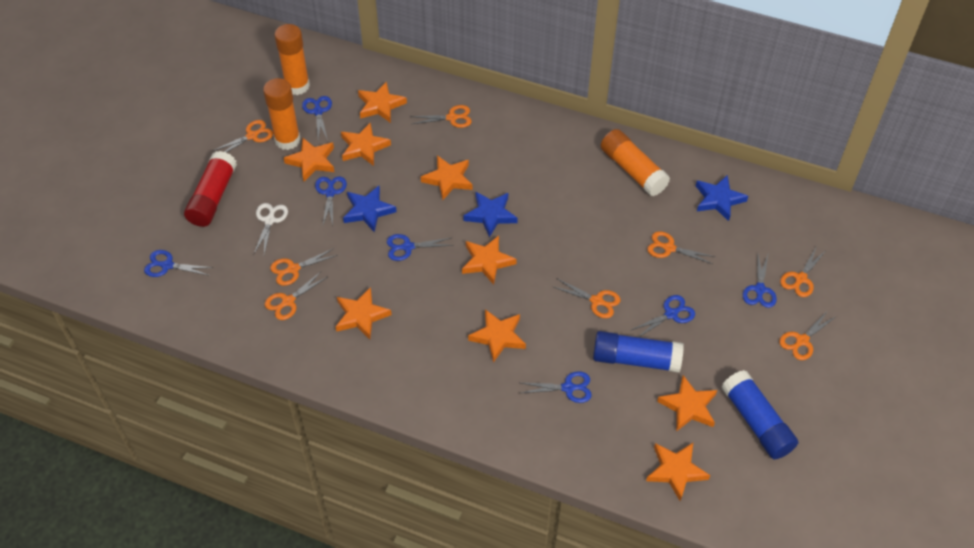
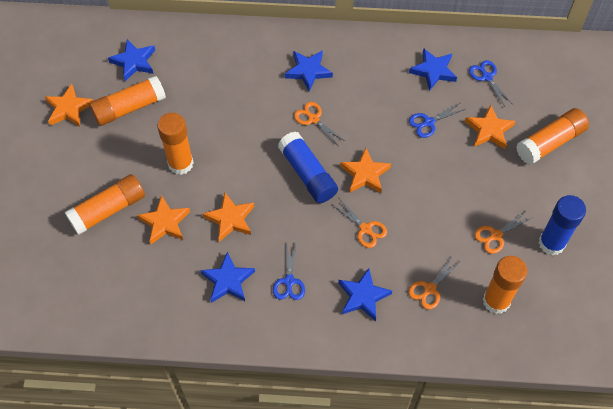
blue scissors: [144,250,213,277] [302,96,332,140] [315,177,347,225] [387,234,454,261] [521,371,592,403] [631,295,695,338] [743,255,777,308] = 7 -> [273,241,305,300] [409,103,465,138] [469,60,512,107] = 3
blue star: [343,186,397,232] [463,191,518,238] [696,175,748,221] = 3 -> [108,39,155,81] [200,251,255,303] [285,50,333,91] [338,268,392,321] [409,48,457,91] = 5
orange glue stick: [263,78,301,150] [274,24,310,95] [601,129,670,196] = 3 -> [65,174,145,235] [90,75,166,126] [157,113,194,175] [483,256,528,314] [517,108,589,165] = 5
orange scissors: [212,120,273,152] [265,272,327,320] [270,248,338,286] [410,105,472,128] [554,279,620,318] [647,231,715,264] [779,310,837,360] [780,246,825,297] = 8 -> [294,102,345,145] [332,200,387,248] [409,256,461,309] [474,210,533,254] = 4
orange star: [284,138,334,181] [336,287,392,339] [341,123,391,166] [358,81,407,123] [421,155,473,200] [462,236,517,285] [468,309,526,363] [646,443,710,501] [657,375,717,432] = 9 -> [45,84,93,127] [137,195,190,244] [203,193,255,242] [340,148,391,193] [465,105,516,149] = 5
red glue stick: [184,151,237,227] = 1 -> none = 0
white scissors: [254,203,288,254] = 1 -> none = 0

